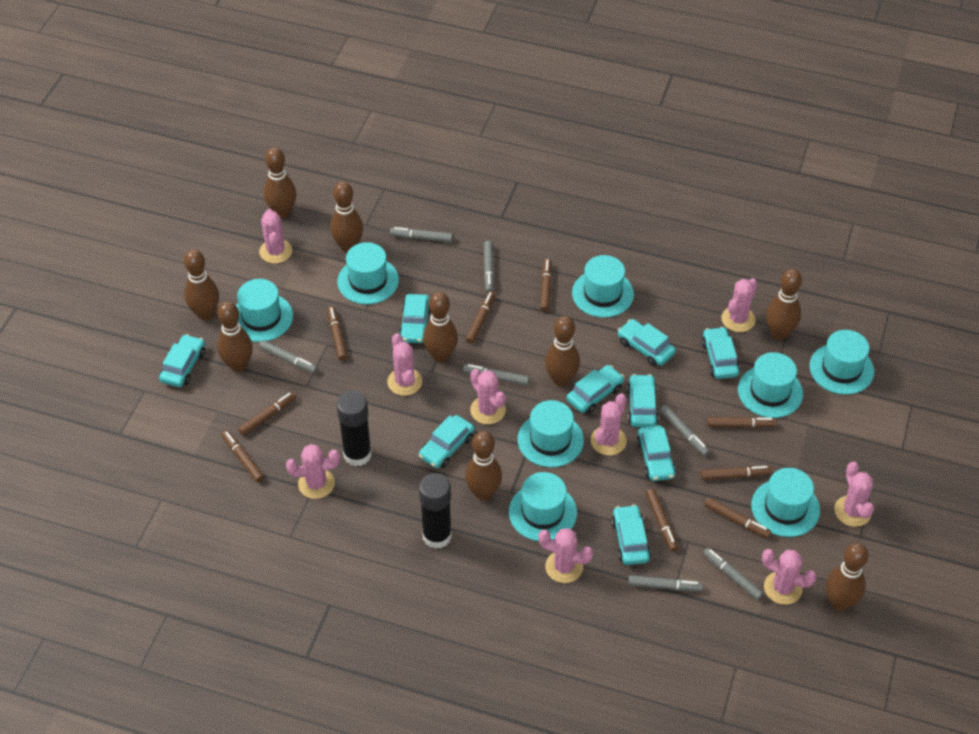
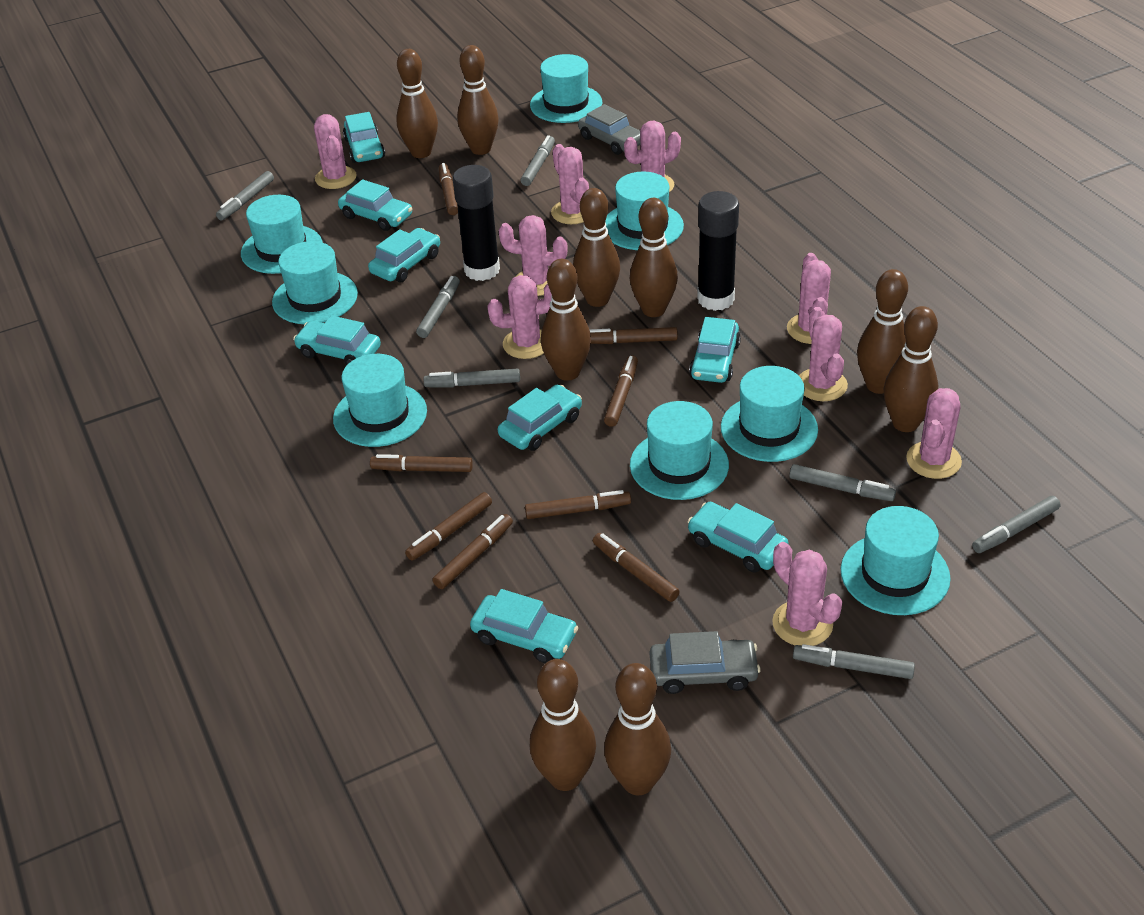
brown marker: [222,430,264,482] [238,392,296,436] [327,306,347,361] [466,291,495,344] [540,258,552,312] [646,489,678,551] [701,466,772,480] [704,497,771,538] [707,417,776,428] = 9 -> [370,454,473,472] [405,492,492,561] [433,514,513,589] [439,163,458,215] [525,490,631,519] [590,327,678,344] [593,533,680,602] [604,355,638,427] = 8
grey car: none = 0 -> [578,104,640,155] [650,631,761,694] = 2
turquoise car: [159,334,205,387] [399,294,431,343] [419,415,474,468] [566,365,624,413] [611,505,651,565] [617,319,676,366] [627,374,659,427] [636,425,676,481] [702,327,740,379] = 9 -> [293,315,381,365] [338,179,412,231] [343,112,385,163] [368,228,440,282] [470,589,578,663] [498,384,582,451] [687,502,789,572] [689,317,741,383] = 8

